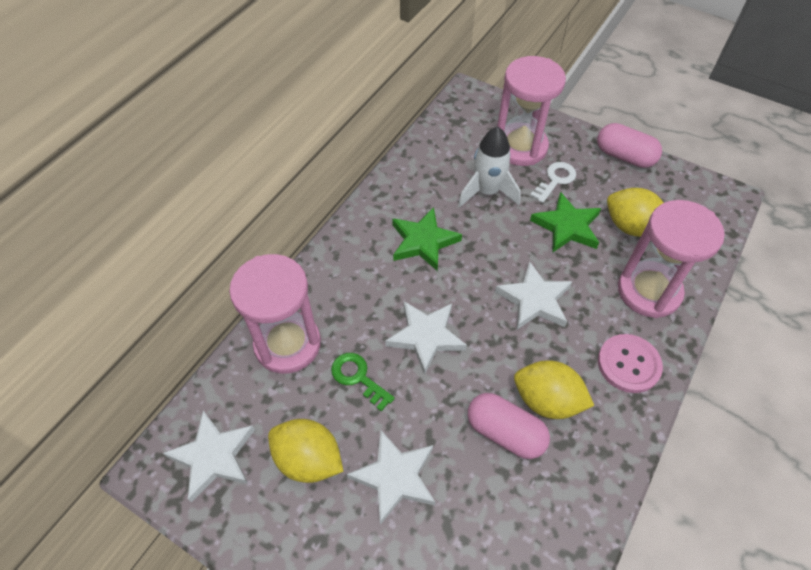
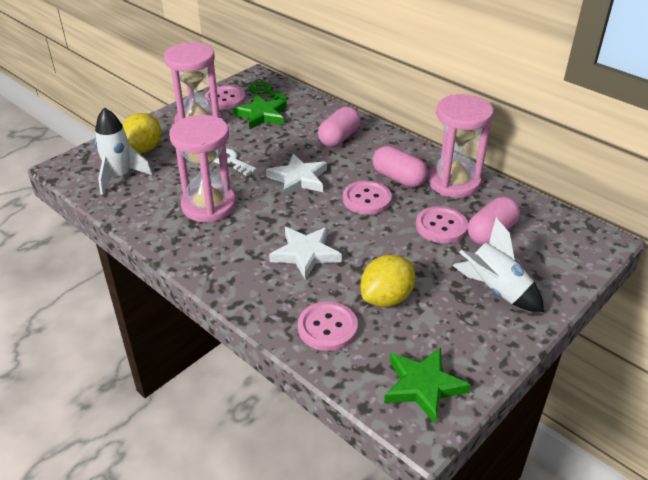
pink button: [598,334,663,393] = 1 -> [205,86,246,110] [298,301,358,351] [343,181,392,215] [416,206,468,243] = 4
pink capsule: [468,393,550,459] [597,123,662,168] = 2 -> [318,106,361,147] [372,146,428,187] [467,197,520,245] = 3
white rocket: [458,127,521,207] = 1 -> [95,108,152,195] [452,218,544,312] = 2
white star: [163,410,255,503] [347,429,435,525] [385,301,467,375] [495,261,572,329] = 4 -> [266,154,327,197] [269,227,342,280] = 2
yellow lemon: [268,419,344,483] [514,360,594,419] [607,188,664,237] = 3 -> [122,113,161,154] [361,254,415,307] = 2

